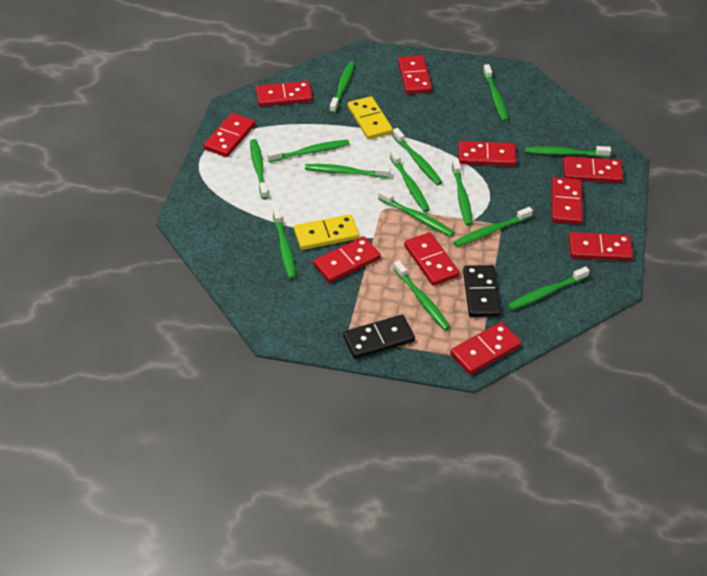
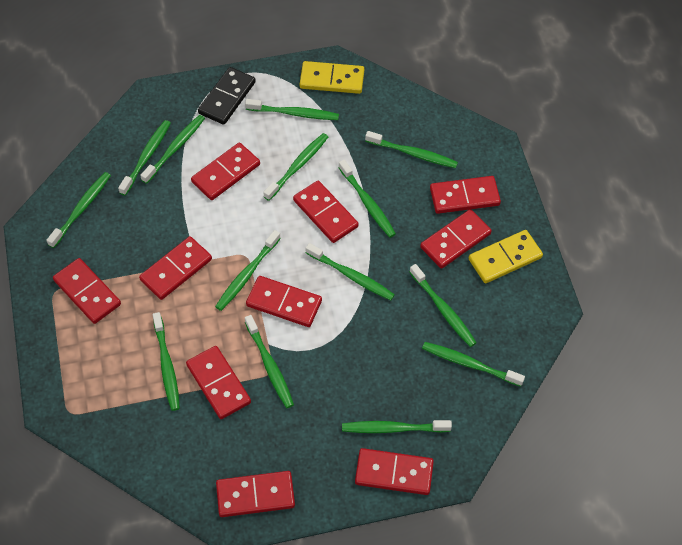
black domino: [343,315,415,359] [463,265,501,317] = 2 -> [198,67,256,125] = 1

